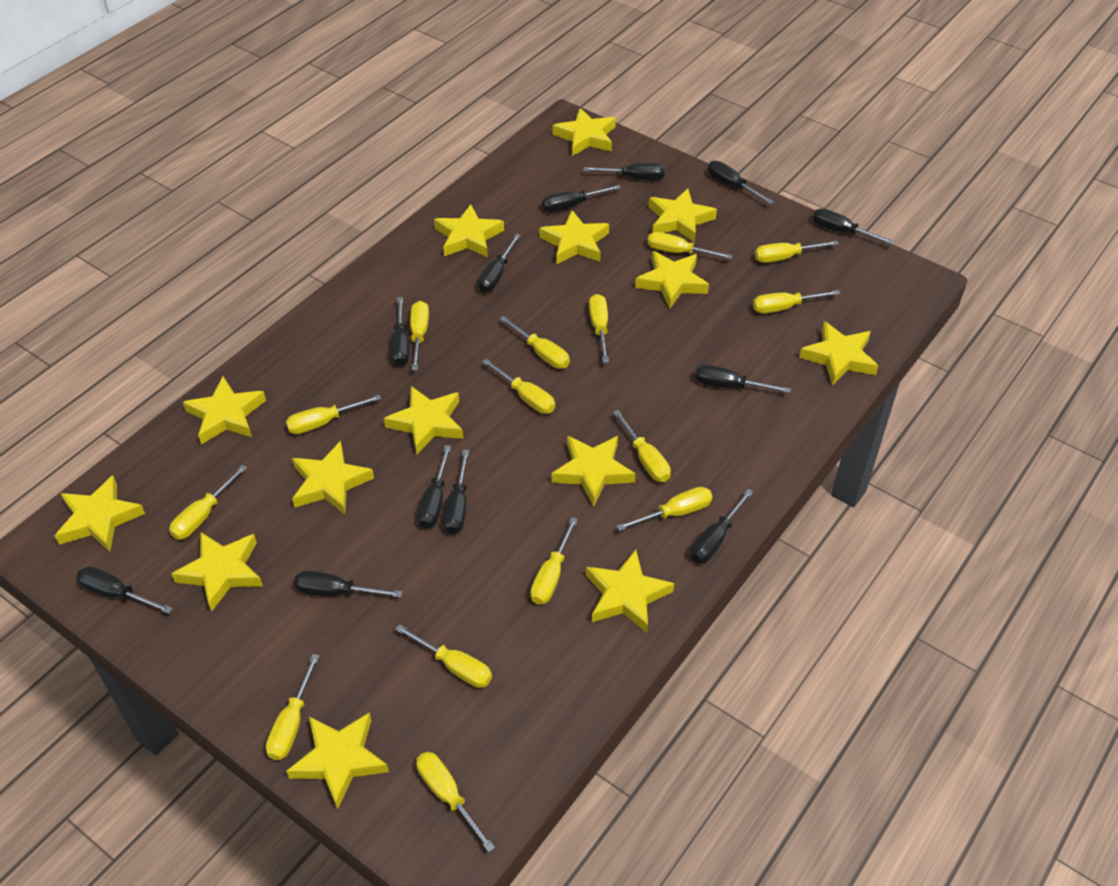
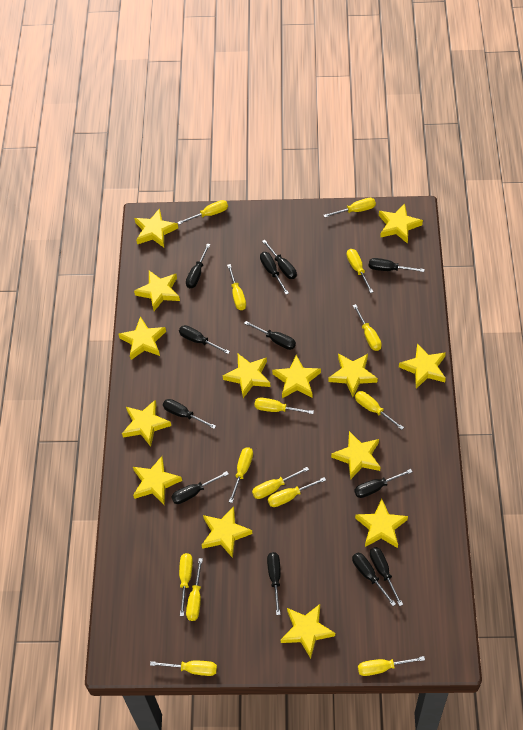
yellow screwdriver: [169,465,247,540] [266,654,320,760] [286,395,381,434] [395,624,492,688] [410,301,429,370] [416,752,495,852] [482,359,555,414] [500,316,570,369] [531,517,578,604] [589,294,609,363] [613,410,671,482] [616,487,713,531] [648,232,733,259] [753,290,840,313] [755,240,839,263] = 15 -> [150,661,217,676] [178,200,228,225] [179,553,193,616] [186,558,203,621] [227,264,246,310] [229,447,253,503] [252,467,309,499] [255,398,314,414] [268,477,326,507] [324,198,376,217] [347,249,373,293] [353,304,382,351] [355,391,404,430] [358,656,425,676] = 14

